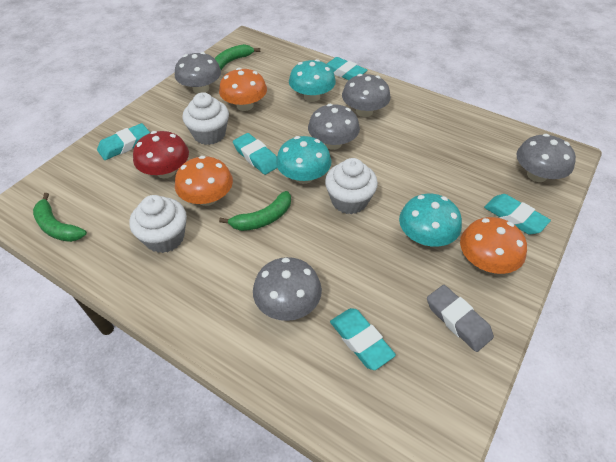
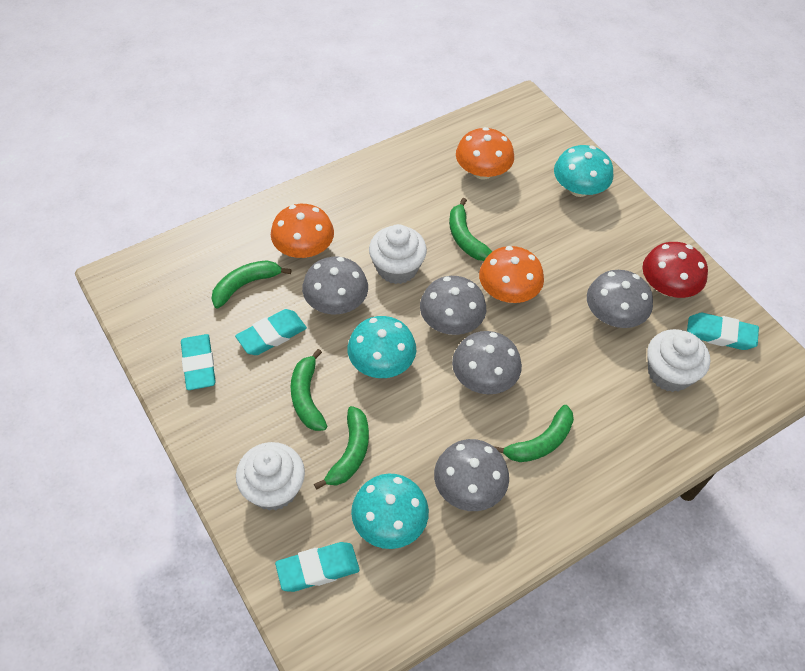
green banana: [33,193,87,242] [214,44,260,70] [219,191,291,231] = 3 -> [212,260,291,308] [291,349,327,431] [314,406,369,490] [449,198,492,261] [493,405,574,462] = 5
grey eraser: [427,285,494,352] = 1 -> none = 0
turquoise eraser: [97,123,150,160] [233,133,277,175] [327,57,367,80] [330,308,396,370] [484,194,551,234] = 5 -> [181,334,216,390] [235,309,307,355] [275,542,360,592] [687,313,759,350] = 4

